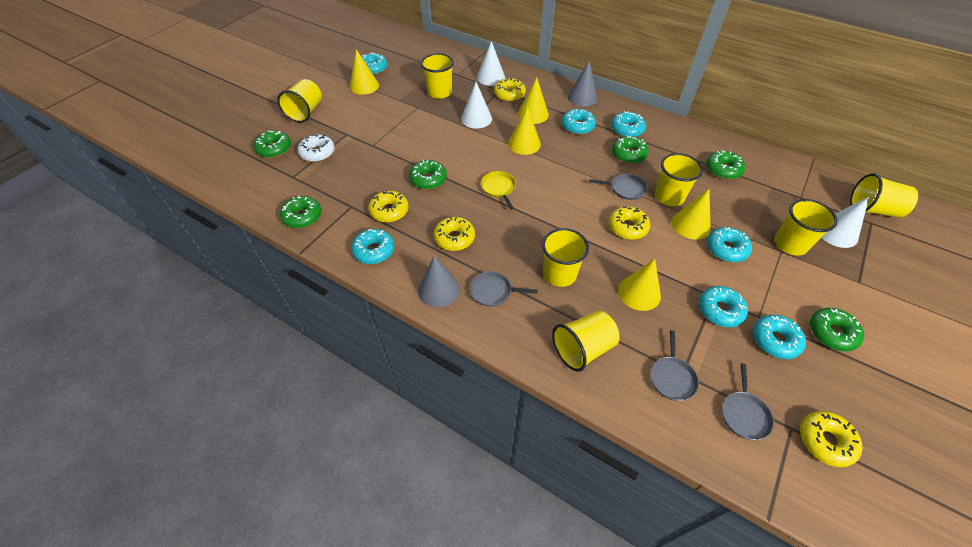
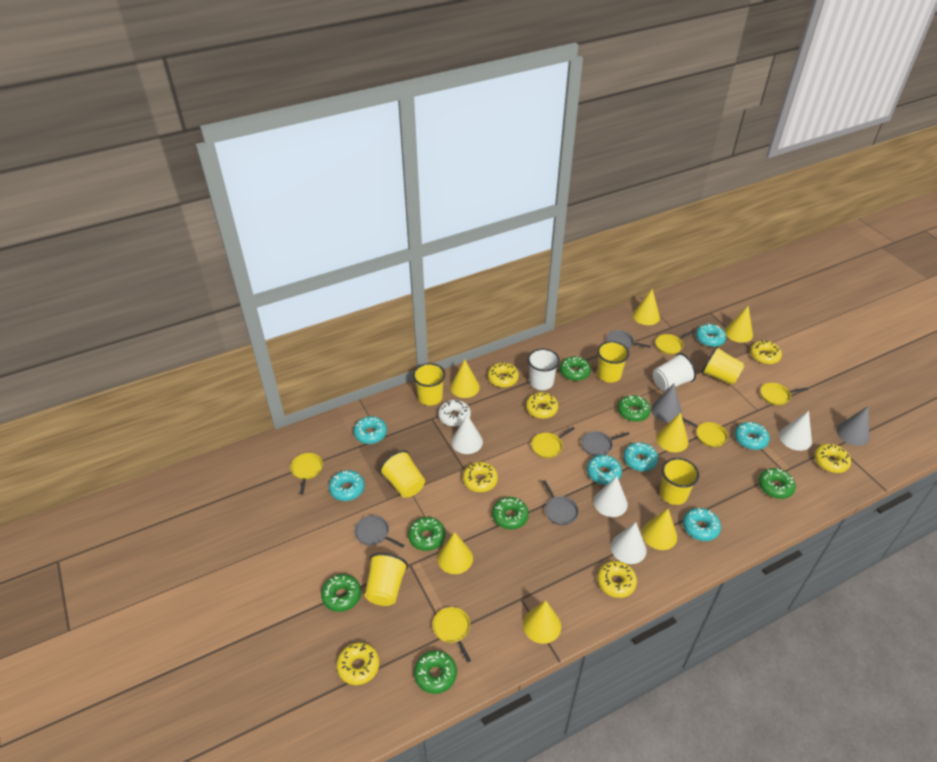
green donut: [254,130,291,158] [280,196,321,228] [409,160,447,189] [612,135,649,164] [706,150,746,179] [810,308,864,351] = 6 -> [321,574,361,612] [408,517,446,551] [414,650,457,694] [492,497,529,529] [560,356,591,381] [618,395,651,422] [758,468,796,499] = 7
white cone: [461,82,492,129] [477,41,505,86] [821,197,869,248] = 3 -> [451,415,483,454] [594,476,628,517] [611,522,646,564] [779,411,812,451] = 4
white cup: none = 0 -> [528,349,560,390] [653,353,696,391] = 2
yellow cone: [350,49,379,95] [508,106,541,155] [518,77,549,124] [618,259,661,311] [672,189,711,239] = 5 -> [437,532,473,574] [450,360,480,398] [523,600,561,644] [633,289,660,325] [642,509,677,550] [656,412,688,453] [725,305,753,343] = 7
yellow cup: [277,79,322,123] [421,53,454,99] [542,228,589,287] [552,311,620,372] [655,153,703,206] [774,199,837,256] [850,173,918,218] = 7 -> [364,553,408,606] [379,450,425,498] [413,363,446,406] [597,341,629,383] [660,458,699,505] [702,346,744,385] = 6
yellow donut: [369,191,409,223] [434,217,475,251] [494,78,526,102] [609,206,650,240] [800,411,863,467] = 5 -> [337,642,379,685] [463,462,498,492] [488,363,519,387] [526,392,558,419] [597,561,637,598] [750,340,782,364] [814,444,851,473] = 7
yellow pan: [481,171,516,210] = 1 -> [290,453,323,495] [432,607,471,662] [531,427,575,458] [655,331,694,355] [682,417,728,447] [760,383,808,405] = 6

